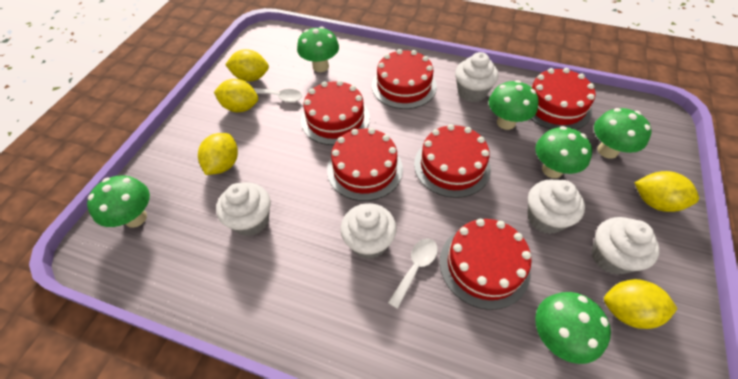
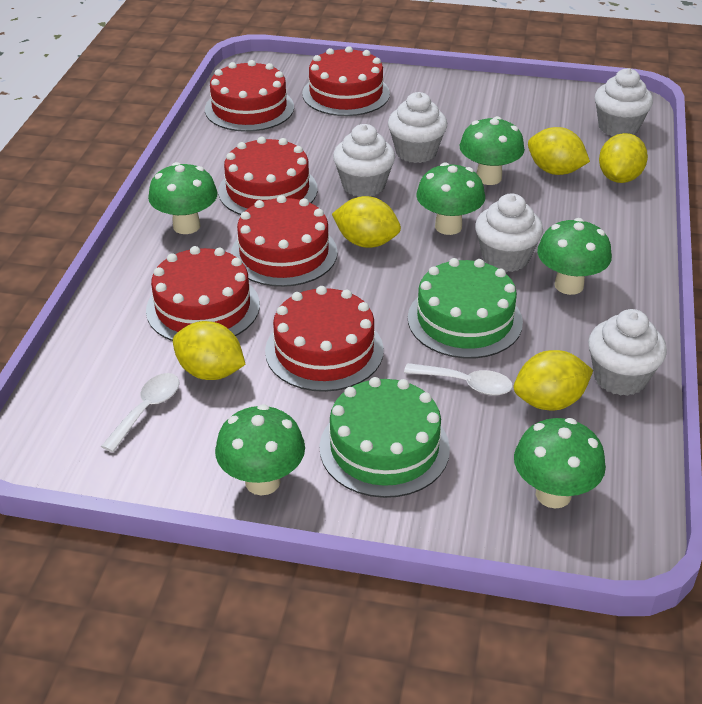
green cake: none = 0 -> [319,377,450,498] [408,258,523,358] = 2

